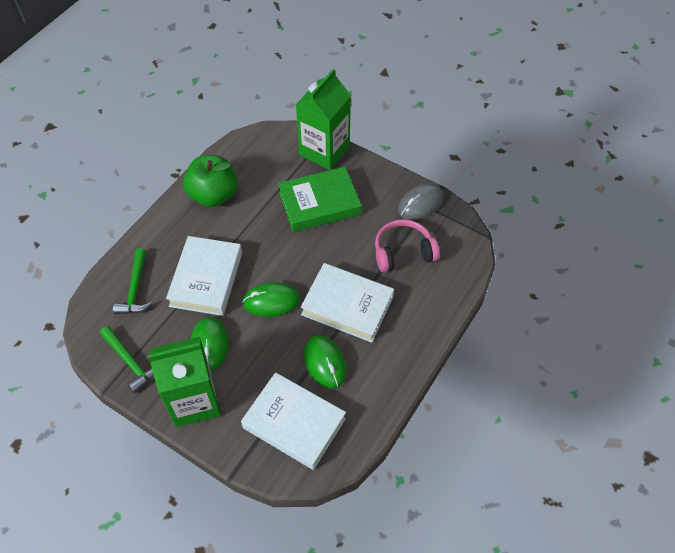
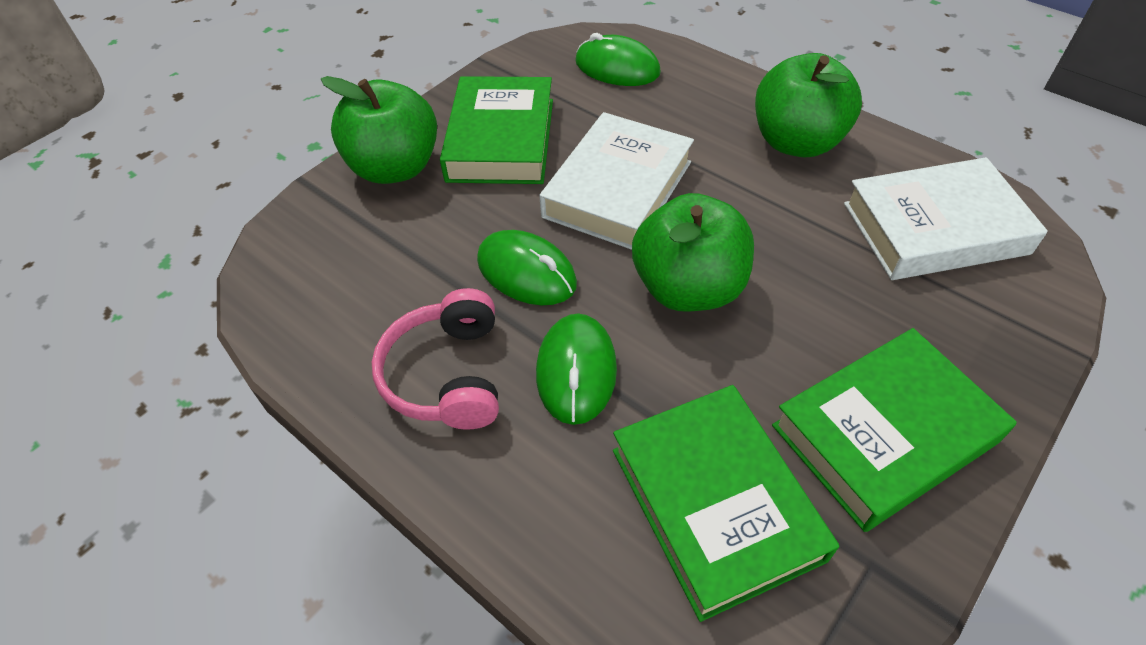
green apple: [183,155,238,207] = 1 -> [321,76,437,184] [632,193,754,312] [755,53,862,157] = 3
green book: [278,167,361,232] = 1 -> [440,76,553,184] [613,385,839,622] [772,328,1017,532] = 3
green carton: [148,337,221,427] [296,69,351,170] = 2 -> none = 0
green hammer: [100,326,154,393] [113,249,153,314] = 2 -> none = 0
grey mouse: [398,183,443,220] = 1 -> none = 0
white book: [166,236,242,316] [241,372,346,470] [301,263,394,343] = 3 -> [539,112,694,250] [844,157,1048,280] = 2

